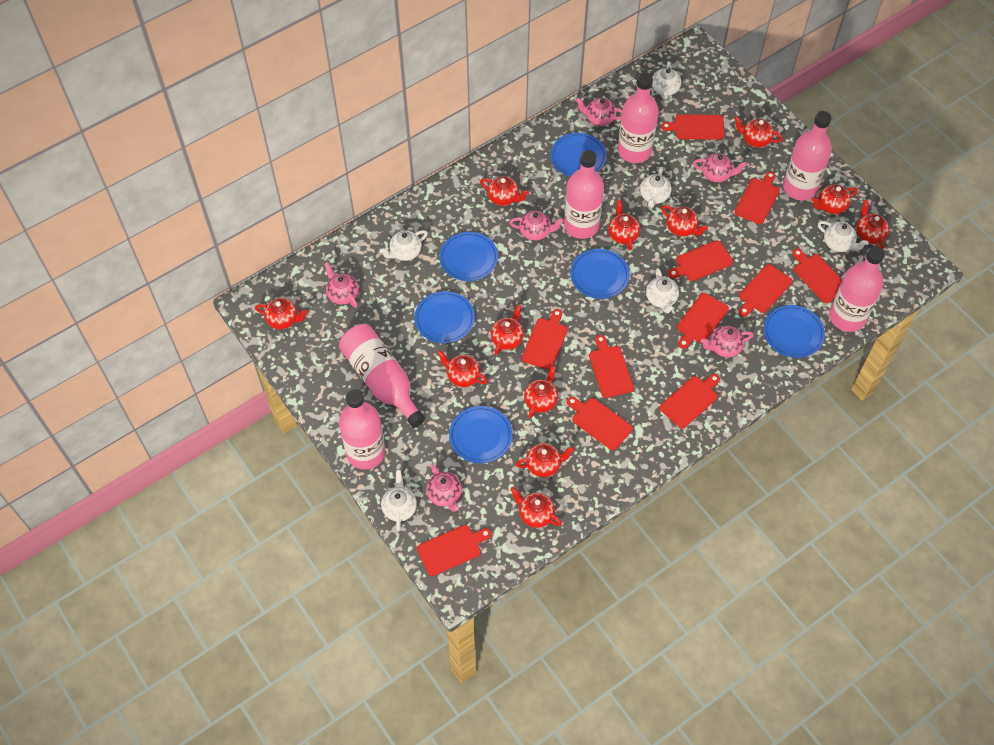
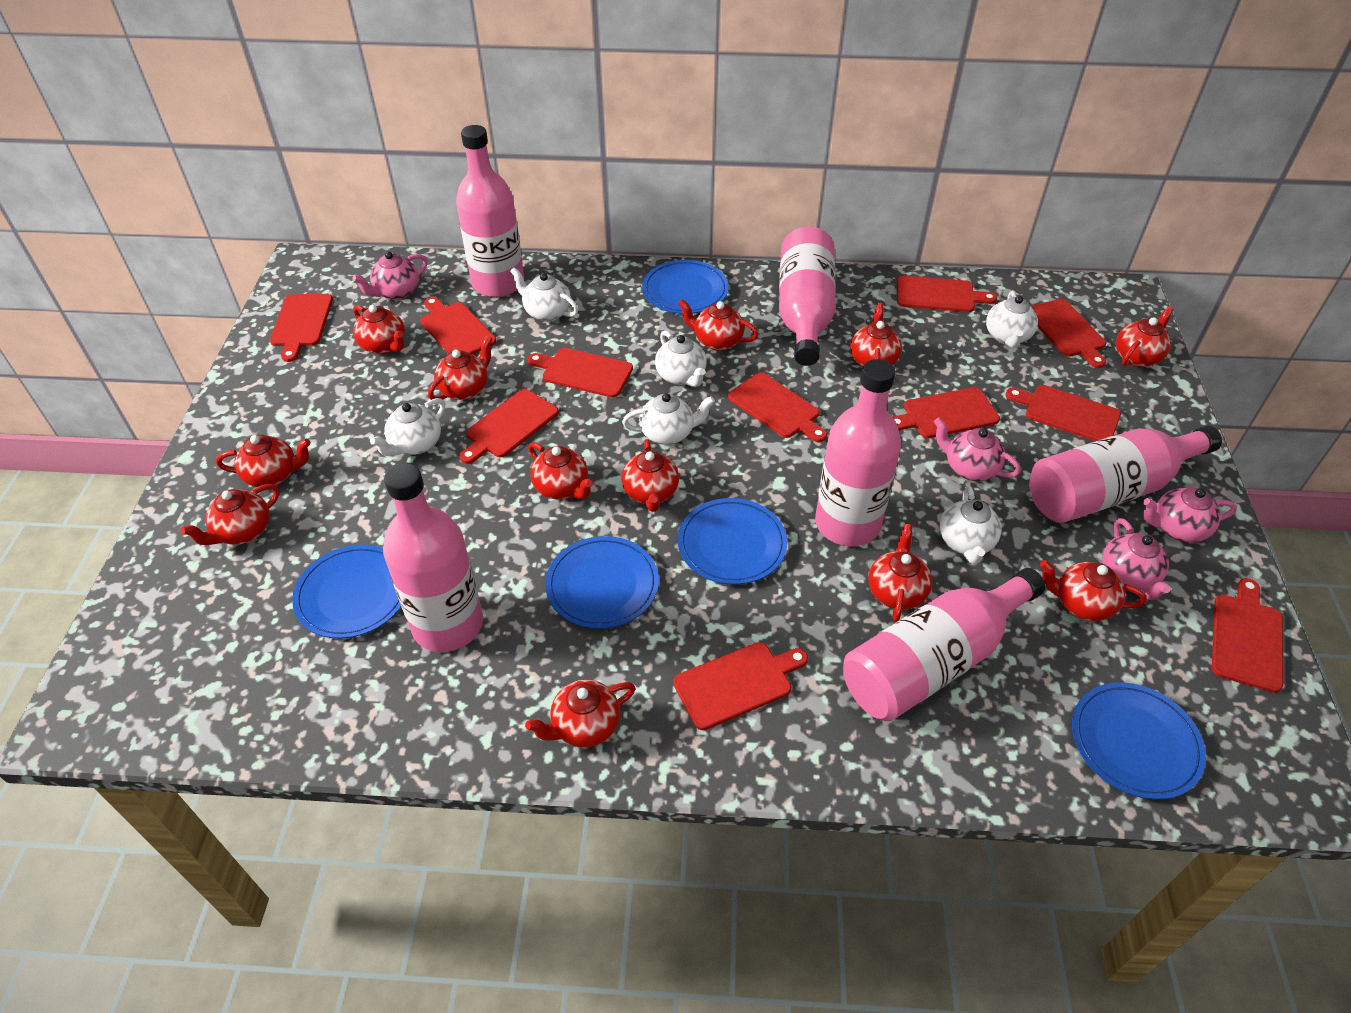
blue plate: [414,291,475,343] [439,232,498,281] [449,406,513,463] [550,133,607,177] [570,249,629,299] [764,305,825,358] = 6 -> [292,545,401,638] [545,536,659,629] [642,260,729,314] [678,498,787,585] [1072,682,1206,800] = 5
pink teapot: [324,262,359,308] [426,464,462,512] [509,211,564,241] [576,98,622,126] [693,153,747,183] [701,326,754,358] = 6 -> [352,252,428,300] [934,417,1021,481] [1102,518,1171,600] [1143,487,1237,542] = 4

